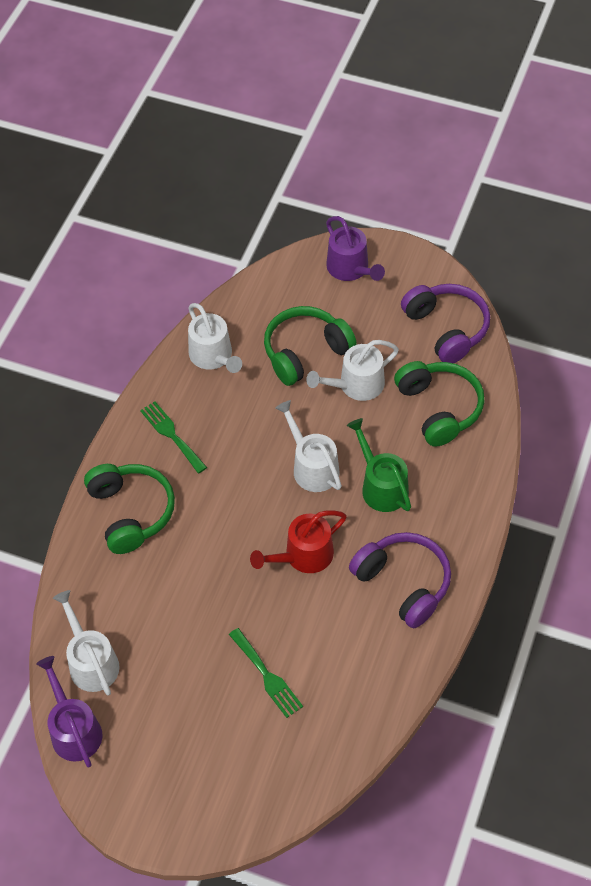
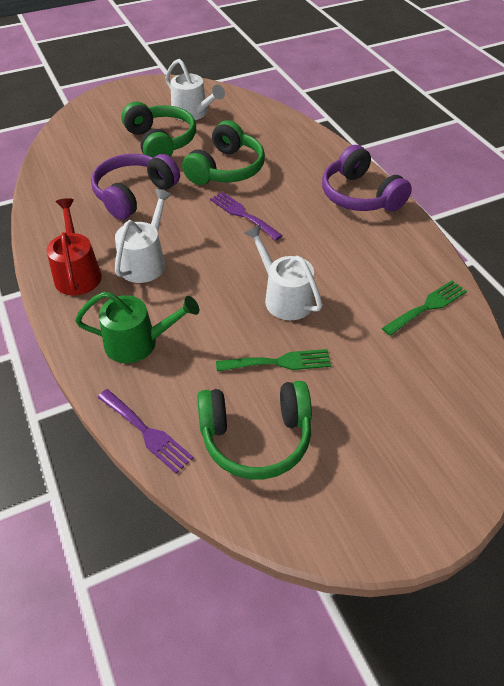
purple fork: none = 0 -> [97,389,194,474] [210,192,283,241] = 2
purple watering can: [36,656,102,767] [326,216,385,281] = 2 -> none = 0
white watering can: [53,590,120,696] [188,303,242,373] [275,400,342,492] [306,340,399,401] = 4 -> [115,189,172,283] [165,59,225,121] [245,225,322,320] = 3

